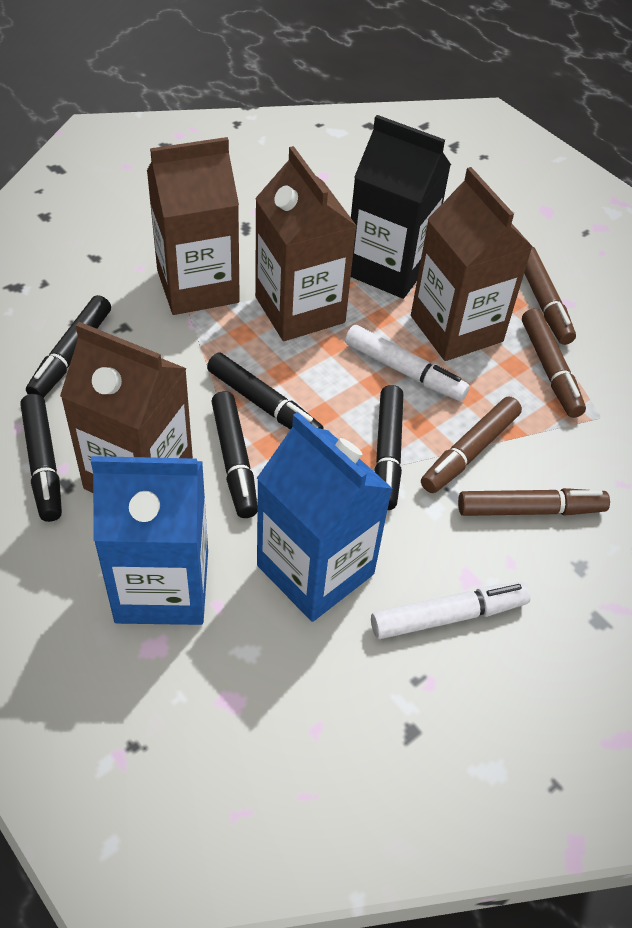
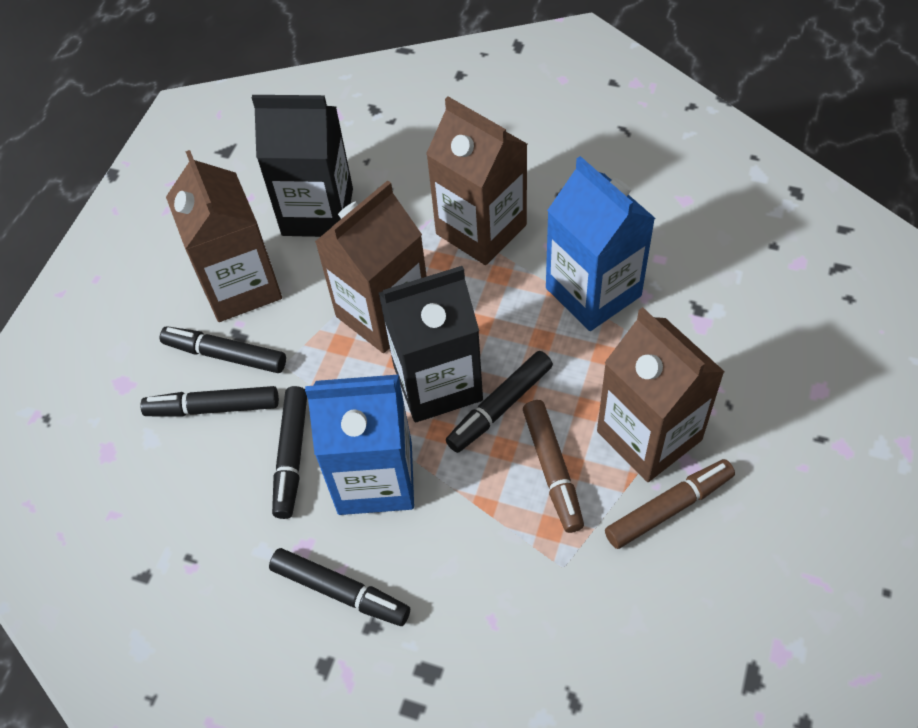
black carton: [351,115,451,299] = 1 -> [252,95,353,237] [379,266,483,423] = 2
brown marker: [421,396,522,493] [458,488,610,516] [522,308,586,418] [524,247,576,345] = 4 -> [523,400,584,533] [605,459,735,549] = 2
white marker: [345,325,470,401] [371,582,531,639] = 2 -> none = 0

